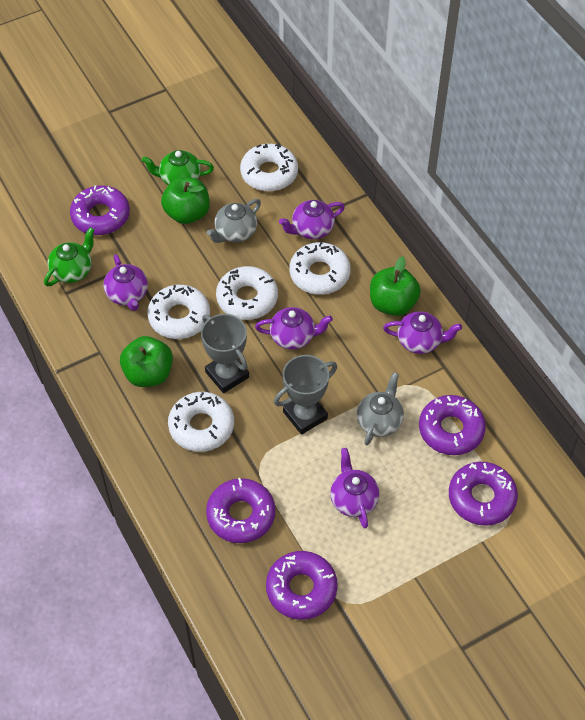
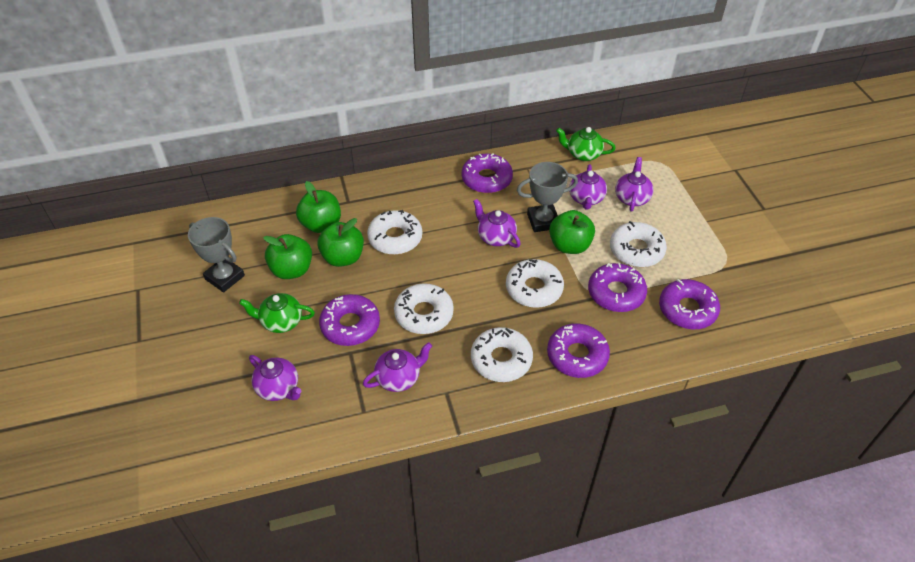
green apple: [120,336,173,387] [161,177,210,224] [370,256,421,316] = 3 -> [263,234,312,279] [296,181,341,233] [317,218,364,267] [549,210,595,254] = 4
grey teapot: [207,199,261,243] [357,372,404,445] = 2 -> none = 0

